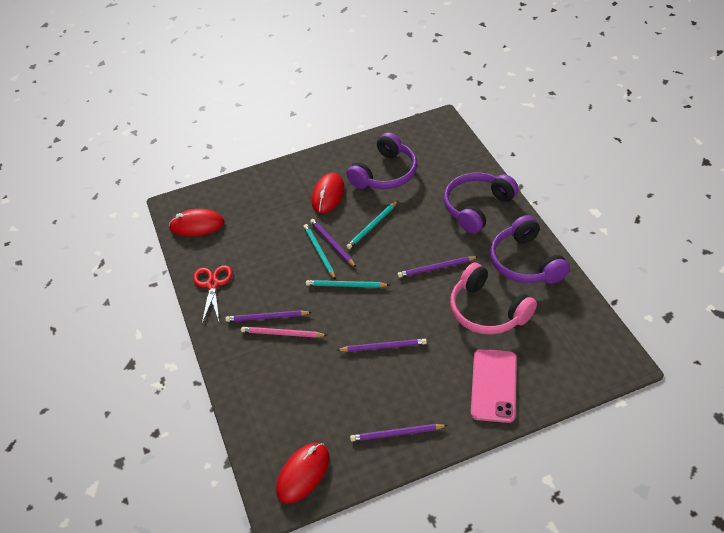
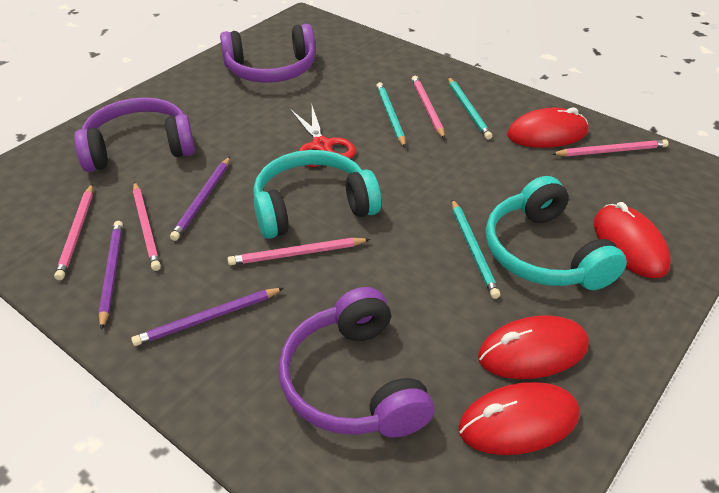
pink headphones: [450,263,537,335] = 1 -> none = 0
pink pencil: [241,327,328,338] = 1 -> [54,184,93,280] [133,182,161,271] [228,238,370,265] [412,76,445,139] [552,139,669,156] = 5
pink phone: [471,349,517,423] = 1 -> none = 0
purple pencil: [225,310,312,322] [310,219,356,267] [337,339,427,352] [350,424,448,441] [398,256,478,277] = 5 -> [98,221,123,330] [131,288,284,346] [170,157,230,241] = 3
red mouse: [169,209,224,236] [276,443,329,504] [312,173,344,213] = 3 -> [458,382,580,455] [478,315,589,379] [507,107,588,148] [594,202,670,278] = 4
turquoise headphones: none = 0 -> [253,150,381,239] [486,176,627,290] = 2

